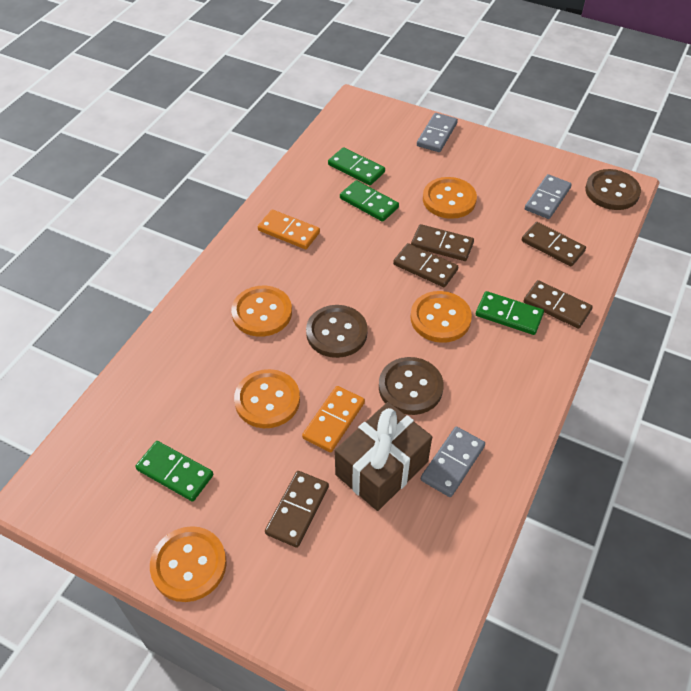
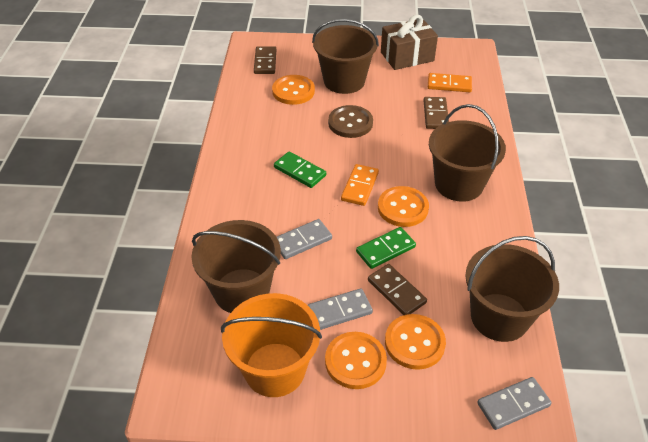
brown bucket: none = 0 -> [192,220,281,313] [312,19,379,94] [429,104,506,202] [465,236,559,342] = 4
brown button: [306,305,368,358] [379,357,444,415] [585,169,641,210] = 3 -> [328,105,373,138] = 1
brown domino: [265,471,329,548] [393,243,458,287] [411,224,474,261] [522,222,586,267] [524,280,593,329] = 5 -> [254,46,276,74] [368,264,427,315] [423,97,449,129] = 3
green domino: [135,441,213,502] [328,147,385,185] [340,180,399,222] [476,291,544,335] = 4 -> [274,151,326,188] [356,227,416,269] = 2
orange bucket: none = 0 -> [221,293,322,397] = 1
orange button: [150,526,227,602] [231,286,292,337] [234,369,300,428] [410,291,472,343] [423,177,477,219] = 5 -> [272,75,315,105] [325,332,387,389] [378,186,429,227] [385,314,446,370] = 4

